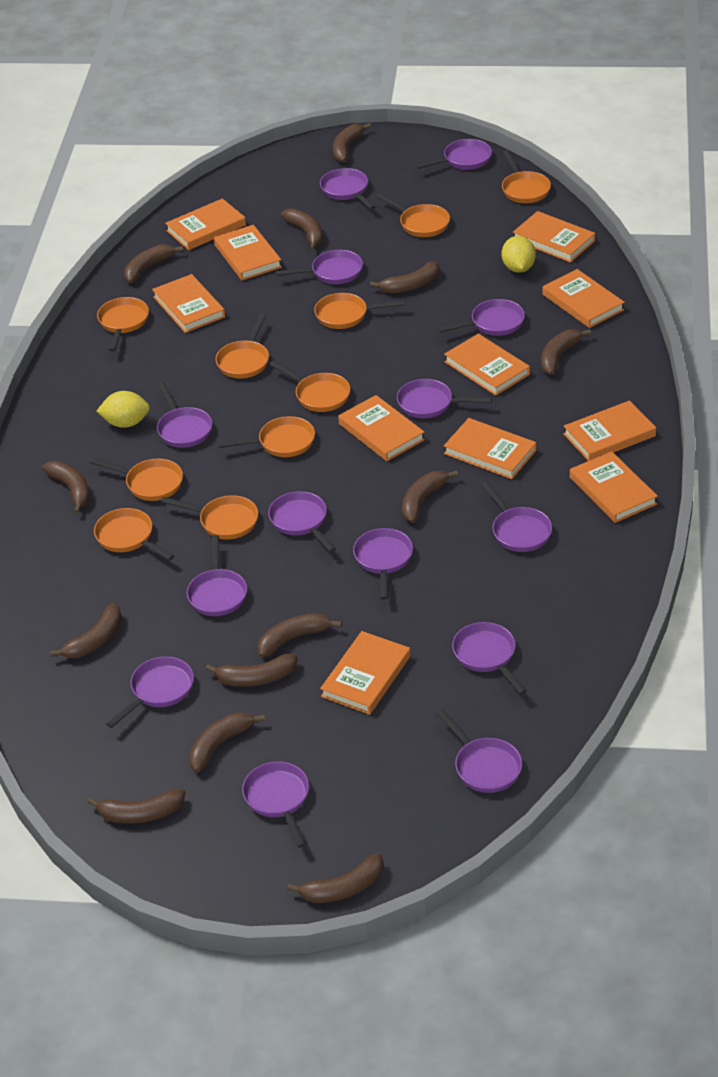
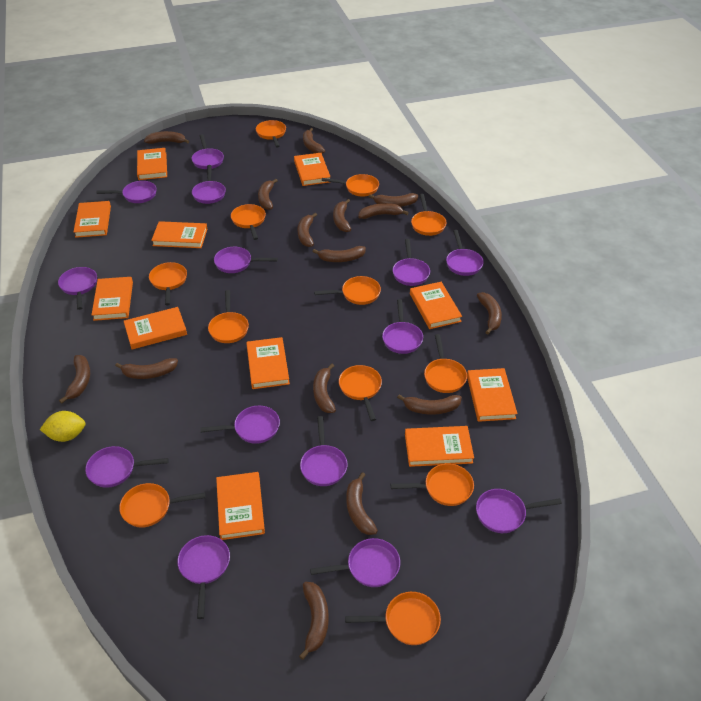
brown banana: [42,461,90,514] [50,603,122,658] [87,789,185,823] [124,244,183,283] [189,712,265,772] [206,654,297,687] [257,613,342,657] [281,208,323,251] [287,853,384,903] [333,123,371,162] [370,262,439,293] [402,470,458,522] [541,329,591,375] = 13 -> [59,355,90,404] [115,358,178,379] [144,131,189,144] [258,179,278,210] [297,213,317,247] [299,582,329,660] [303,128,325,154] [312,246,366,262] [313,364,336,413] [333,199,351,232] [346,472,378,535] [358,203,409,219] [369,193,418,207] [397,394,462,415] [477,292,502,334] = 15
orange pan: [90,458,183,501] [94,508,174,560] [97,297,149,352] [161,495,258,539] [215,314,269,378] [218,416,315,457] [269,361,350,412] [314,293,405,329] [376,193,450,237] [502,150,551,203] = 10 -> [119,483,206,528] [149,262,187,305] [208,290,249,343] [231,204,266,240] [256,120,286,147] [314,276,381,305] [322,174,379,196] [339,365,382,421] [345,592,441,645] [390,463,474,506] [411,194,447,236] [424,334,467,393] = 12
yellow lemon: [97,391,150,428] [502,236,536,273] = 2 -> [40,411,86,442] = 1

